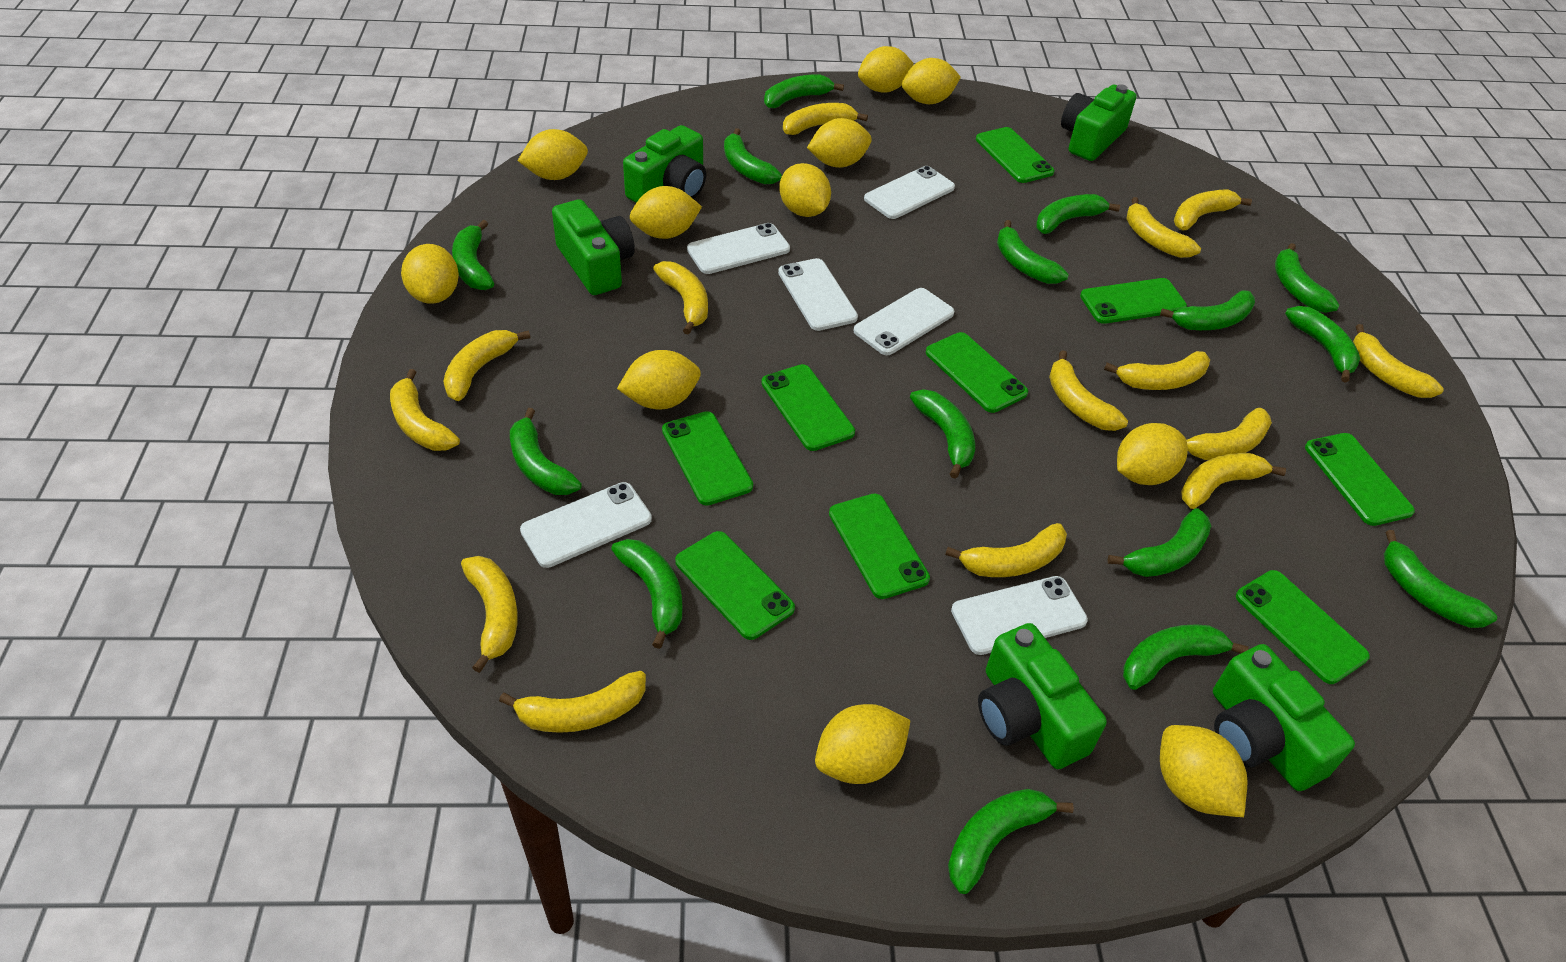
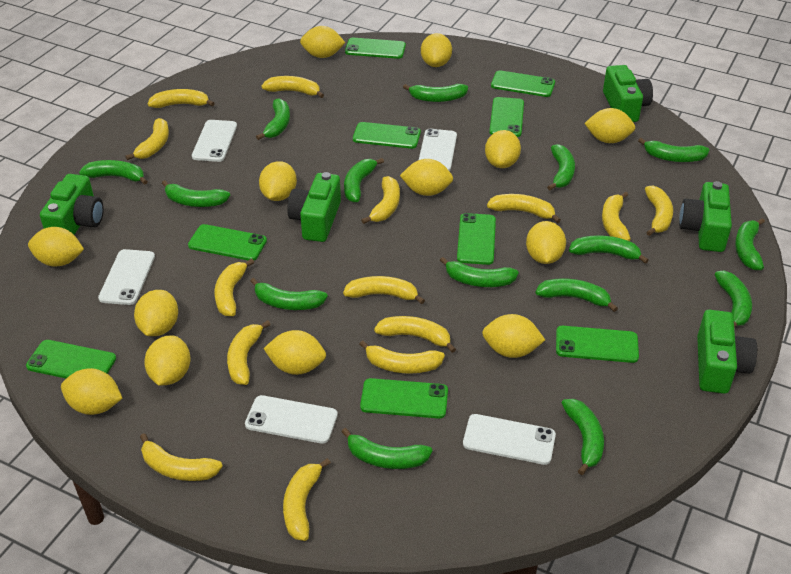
white phone: [520,482,652,568] [687,223,790,274] [778,258,858,331] [853,288,954,355] [864,166,955,219] [951,576,1088,655] = 6 -> [98,249,155,305] [192,120,237,162] [245,395,338,444] [419,129,457,171] [463,414,556,465] = 5
yellow lemon: [401,244,459,304] [518,129,588,180] [617,350,701,409] [630,186,702,239] [779,163,831,217] [807,118,872,168] [815,704,911,784] [858,46,914,93] [902,58,961,104] [1117,423,1188,485] [1160,725,1248,817] = 11 -> [28,227,84,266] [61,368,122,415] [134,290,178,336] [144,336,190,386] [259,161,297,201] [263,330,326,375] [300,26,345,58] [400,159,453,196] [421,33,452,67] [482,314,545,358] [485,130,521,168] [526,221,566,264] [584,108,635,143] = 13

